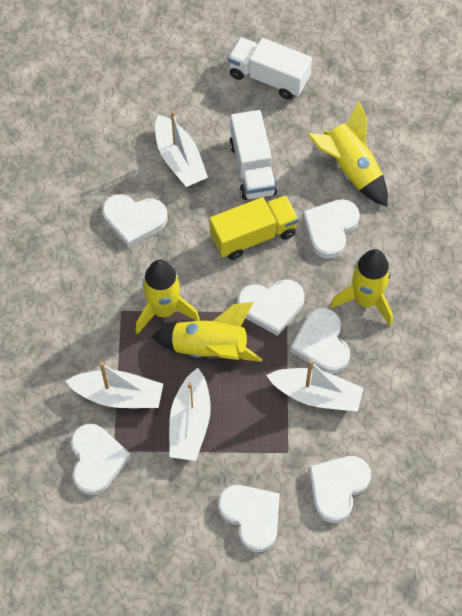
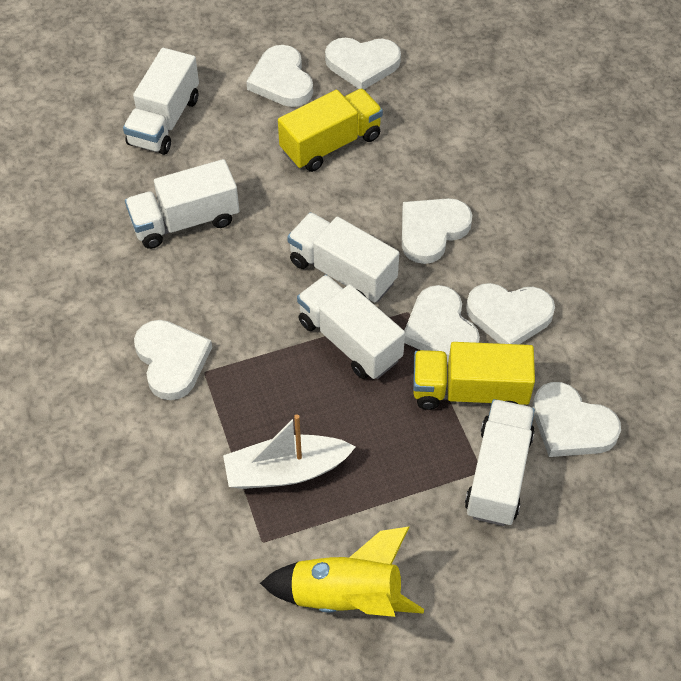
white boat: [66,362,163,408] [155,111,208,187] [169,368,211,461] [266,360,364,412] = 4 -> [223,414,355,489] = 1
white truck: [228,37,312,99] [230,110,277,200] = 2 -> [123,48,199,155] [125,159,239,249] [287,212,399,302] [297,275,405,379] [465,399,535,526] = 5
yellow rocket: [136,260,200,334] [151,302,262,362] [307,101,388,206] [330,249,393,326] = 4 -> [260,527,424,617] = 1
yellow truck: [209,195,299,260] = 1 -> [278,89,383,172] [413,342,535,410] = 2

